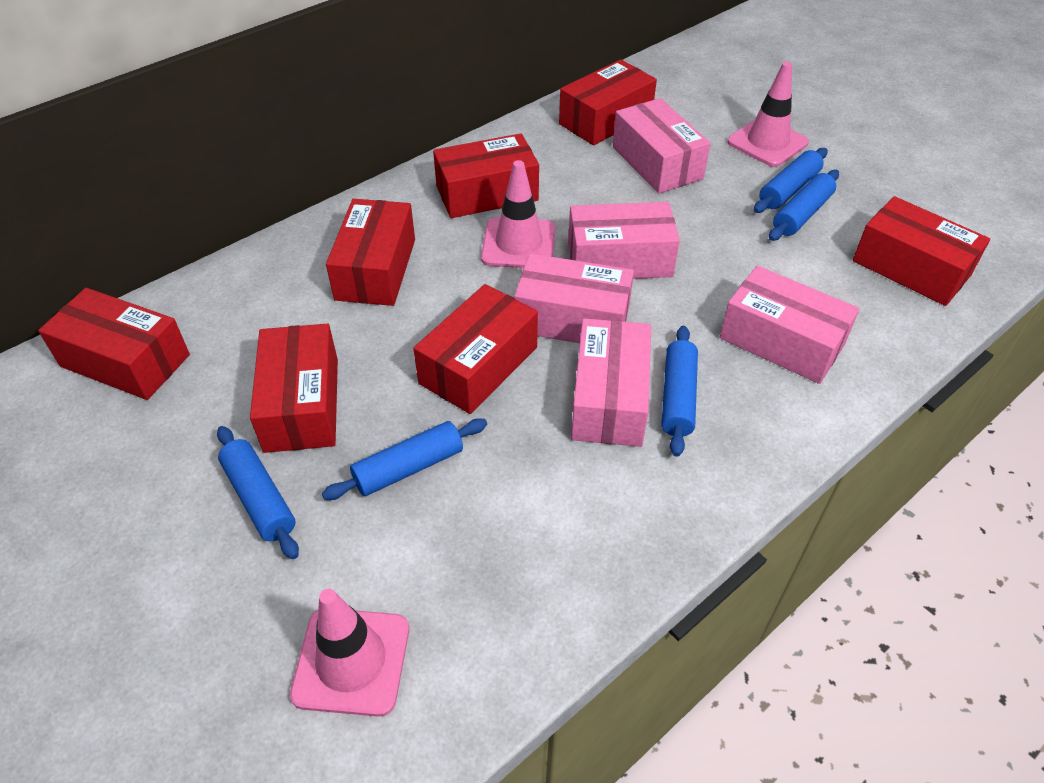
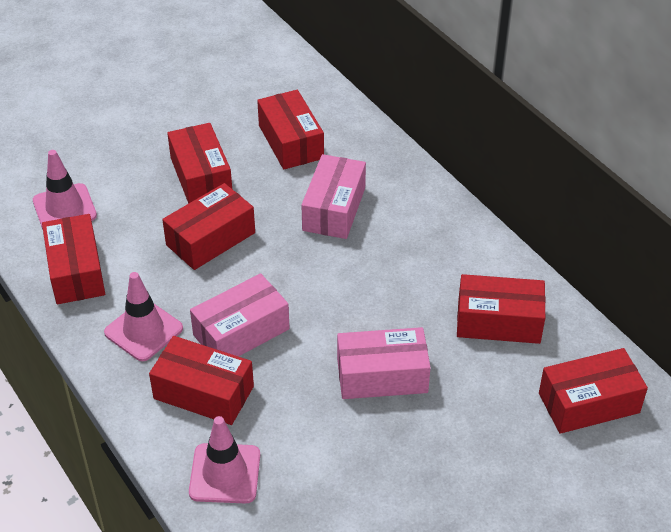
blue rolling pin: [217,426,299,559] [322,418,487,500] [662,326,698,457] [754,148,828,213] [769,170,839,241] = 5 -> none = 0
pink box: [514,253,634,343] [568,202,680,279] [571,318,651,447] [613,98,711,194] [720,266,860,384] = 5 -> [190,273,290,357] [301,154,366,239] [337,327,431,399] = 3

